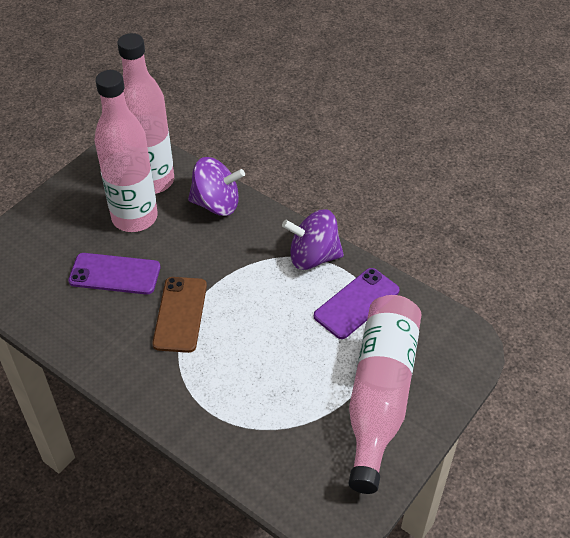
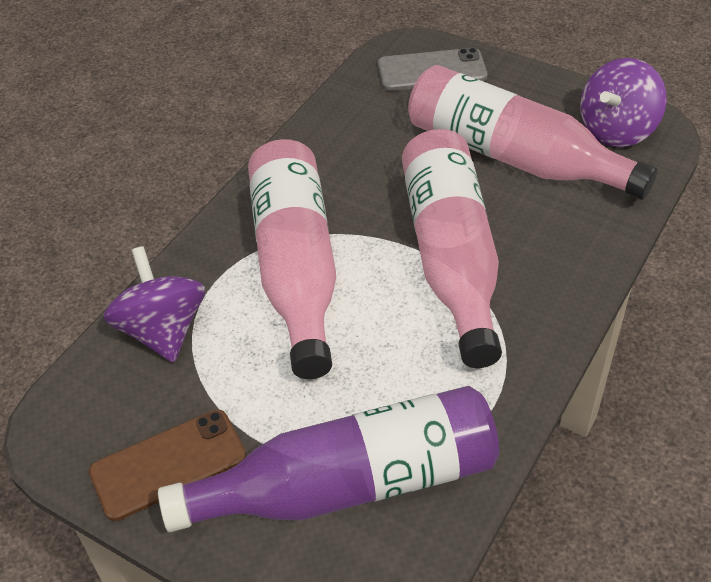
grey phone: none = 0 -> [378,47,488,91] = 1
purple bottle: none = 0 -> [158,386,499,532] = 1
purple phone: [68,253,160,295] [314,268,400,339] = 2 -> none = 0

